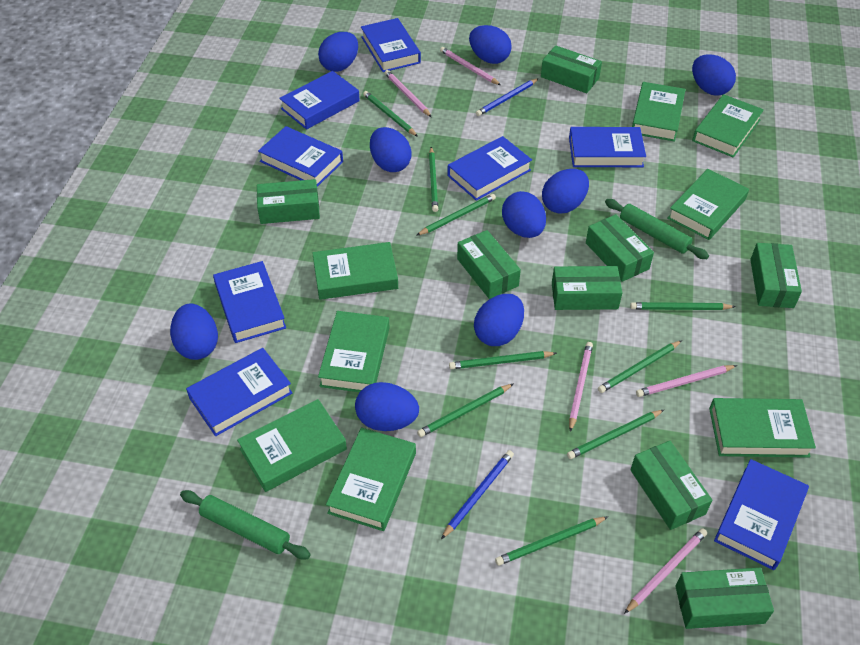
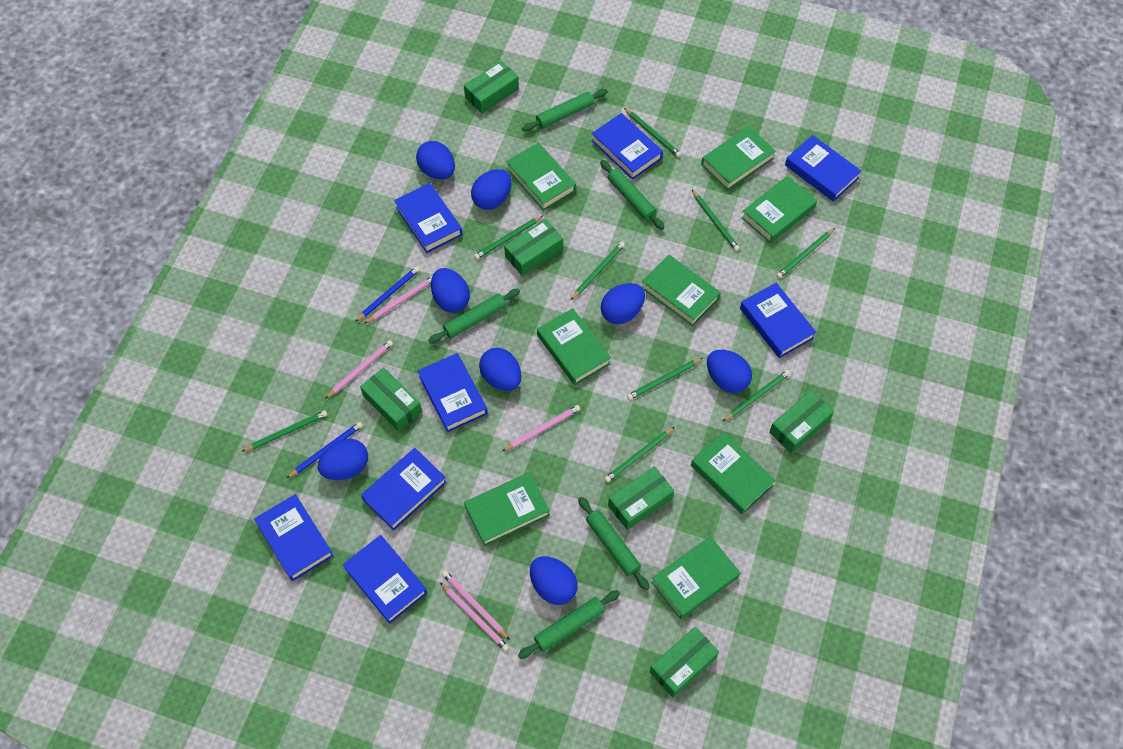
blue egg: [170,304,218,360] [318,32,358,72] [355,382,419,431] [370,127,411,172] [469,25,512,64] [474,294,524,346] [502,191,546,238] [542,169,589,214] [692,54,736,96] = 9 -> [318,439,368,480] [416,141,455,179] [431,268,470,313] [471,169,512,210] [479,348,521,391] [530,556,577,605] [601,283,645,324] [707,350,752,393] = 8
green box: [257,179,320,224] [457,230,521,299] [541,45,602,93] [552,266,622,310] [586,214,654,282] [630,441,713,530] [675,568,774,629] [750,243,802,308] = 8 -> [360,367,422,431] [464,61,519,114] [504,219,563,276] [608,466,674,530] [650,627,719,698] [769,390,834,454] = 6
green rolling pin: [180,490,311,560] [605,199,709,259] = 2 -> [428,289,520,344] [518,590,620,659] [522,89,608,132] [578,497,650,590] [600,160,665,230] = 5

